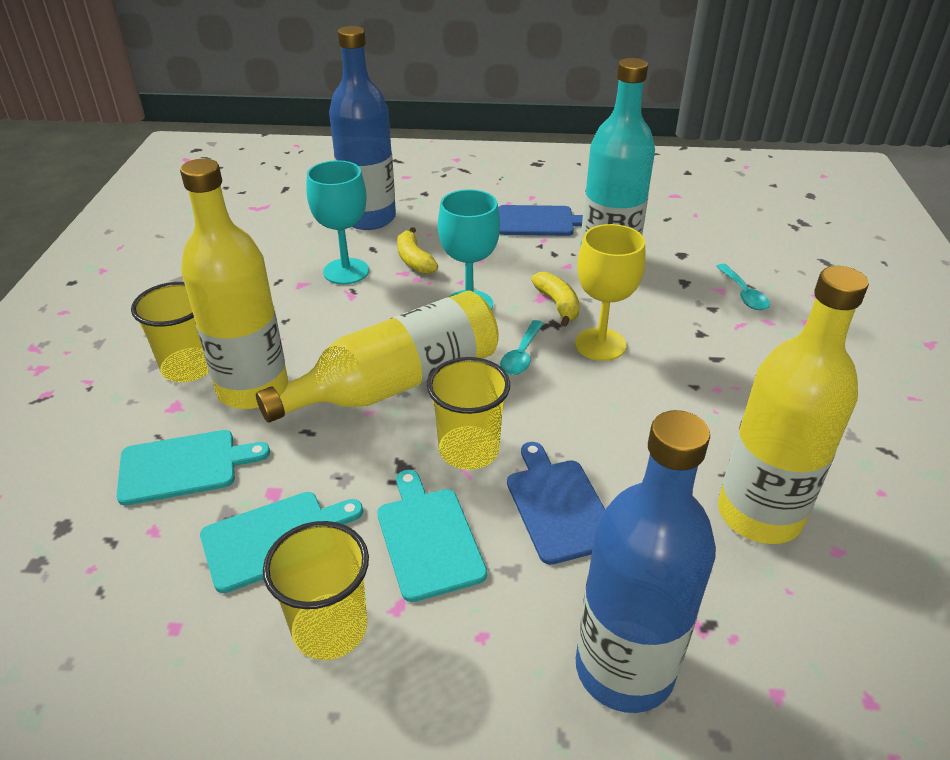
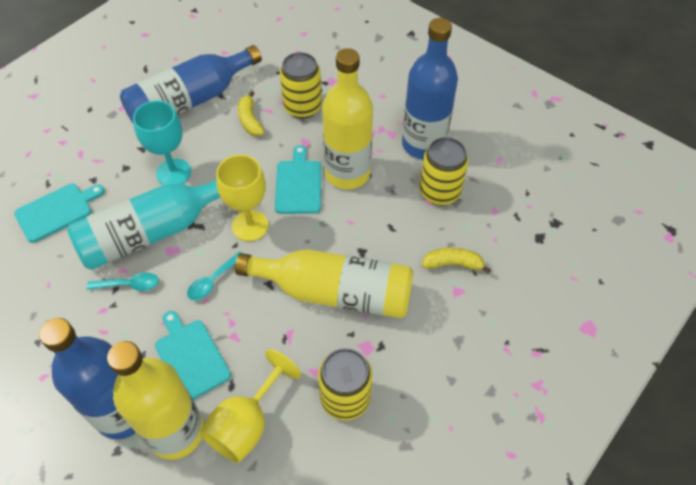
blue bottle: [329,26,396,230] [576,410,716,713] = 2 -> [39,318,135,439] [120,45,262,124] [402,18,458,159] = 3
blue cutting board: [498,205,583,236] [507,442,605,565] = 2 -> none = 0
turquoise goblet: [306,160,369,284] [438,189,500,310] = 2 -> [133,100,191,185] = 1
yellow can: none = 0 -> [280,52,322,119] [318,348,372,421] [420,137,469,205] = 3
yellow cup: [131,282,209,382] [263,521,369,660] [427,357,510,470] = 3 -> none = 0
yellow goblet: [575,224,645,361] = 1 -> [200,349,301,463] [216,155,269,241] = 2

